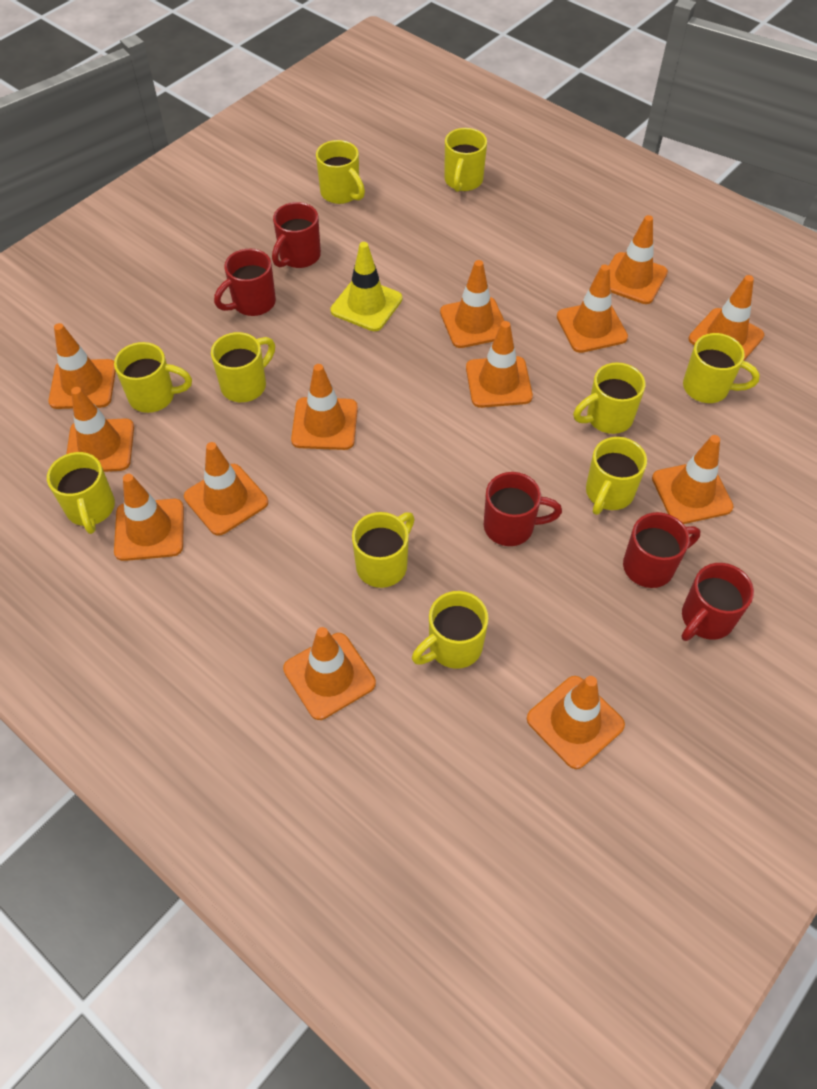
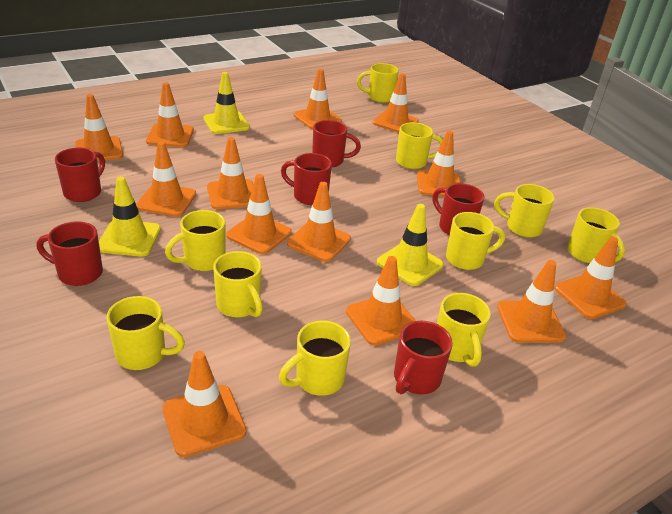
red mug: [214,249,276,316] [272,202,321,268] [484,472,562,546] [623,512,700,588] [681,563,754,641] = 5 -> [36,221,103,286] [55,148,105,202] [281,153,332,205] [312,120,361,168] [394,321,453,394] [433,183,484,235] = 6
yellow traffic cone: [330,242,402,331] = 1 -> [99,176,161,257] [203,72,250,134] [377,204,444,286] = 3

